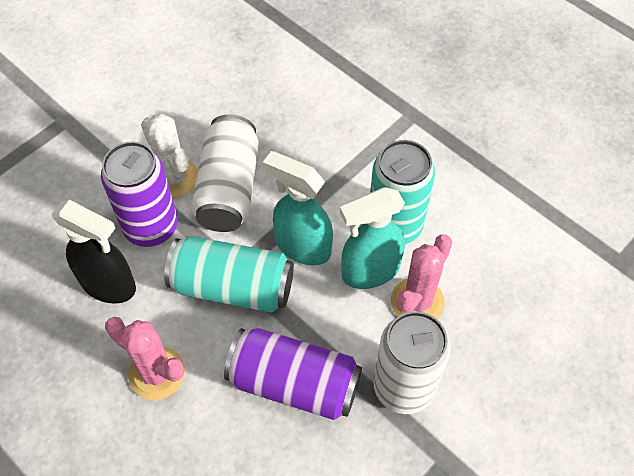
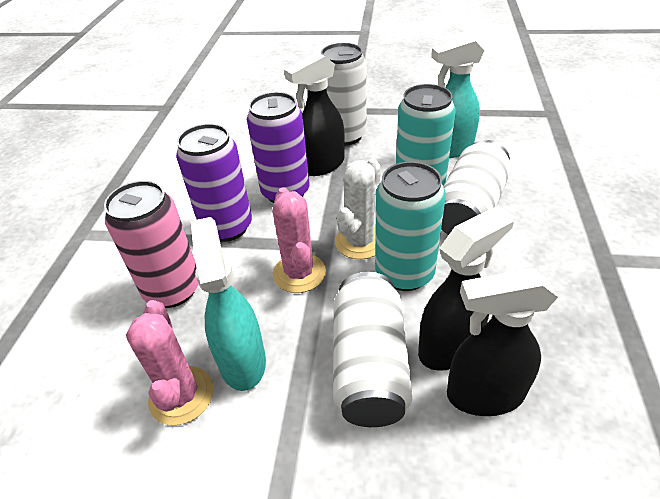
black spray bottle: [52,200,136,304] = 1 -> [284,52,345,176] [418,206,514,371] [447,268,558,416] = 3
pink can: none = 0 -> [104,181,199,308] = 1
white can: [191,114,259,232] [373,311,451,414] = 2 -> [321,43,367,146] [333,272,413,427] [441,140,511,235] = 3

